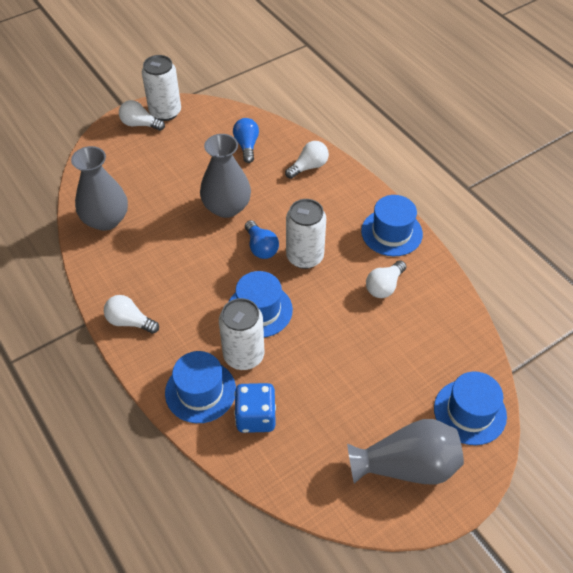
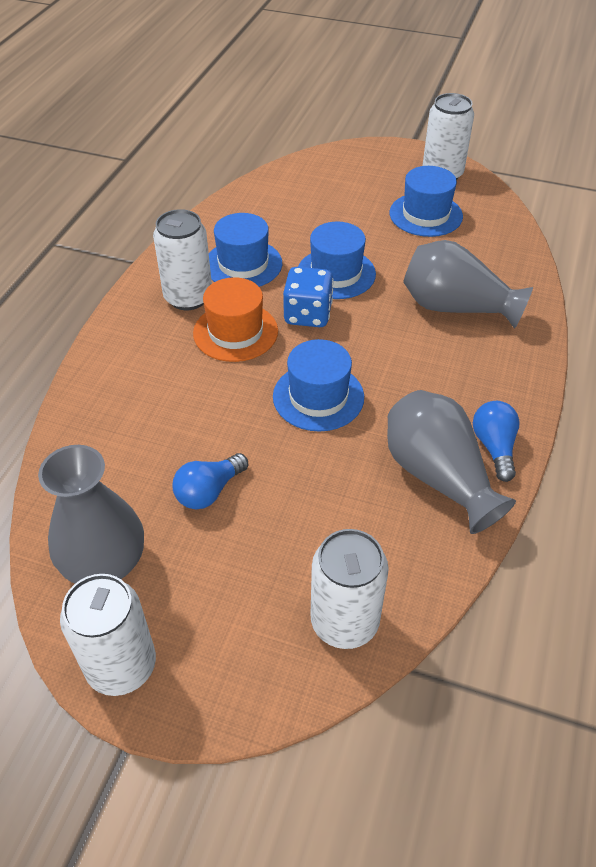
orange hat: none = 0 -> [193,277,278,362] = 1
white can: [142,55,181,121] [219,298,264,370] [286,199,326,269] = 3 -> [60,574,156,696] [153,209,212,310] [311,529,389,649] [422,93,474,180] = 4
white light bulb: [104,295,159,334] [119,100,165,131] [285,141,329,179] [366,260,406,298] = 4 -> none = 0

